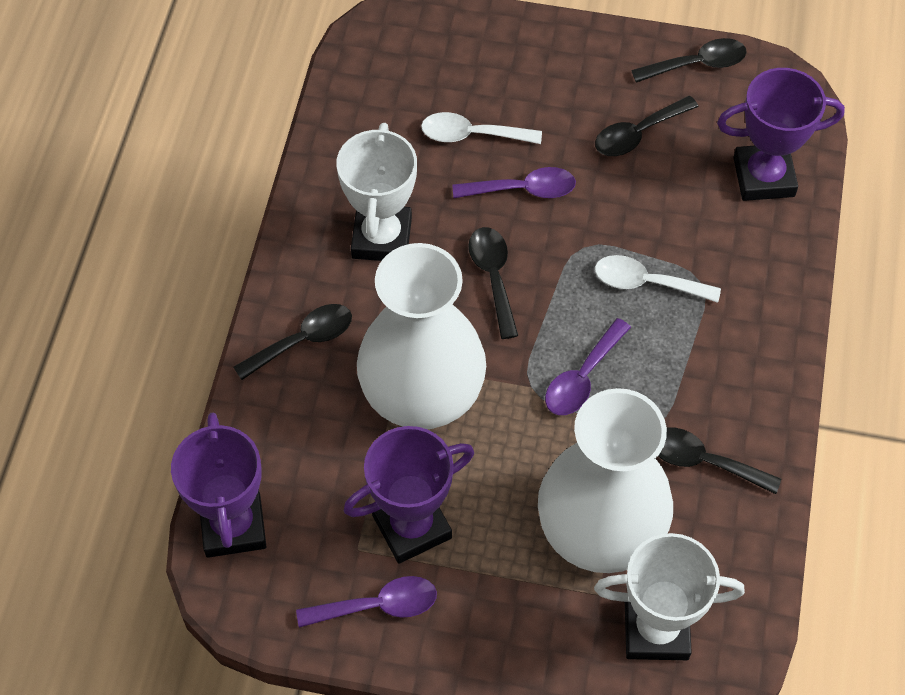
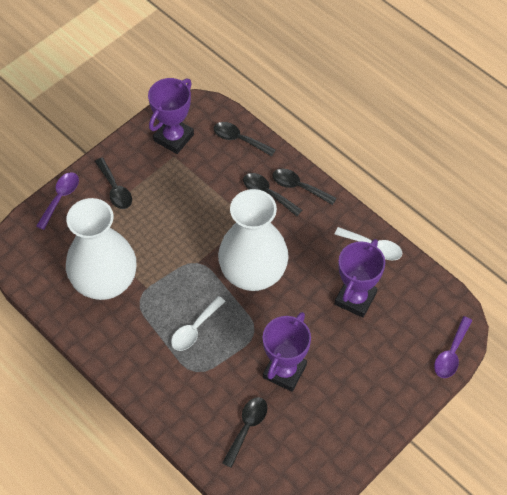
purple spoon: [296,576,437,628] [452,167,576,198] [545,318,631,415] = 3 -> [36,172,79,230] [434,316,472,378] = 2
white trophy: [336,123,417,261] [594,533,745,660] = 2 -> none = 0

